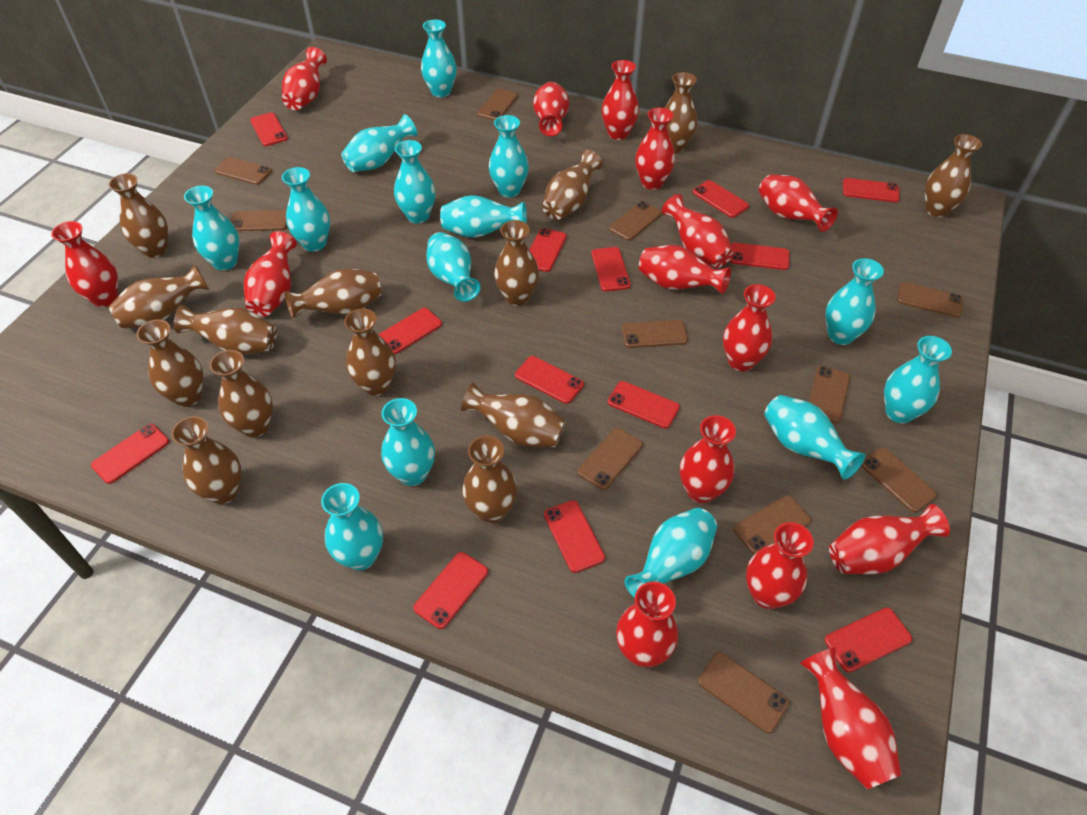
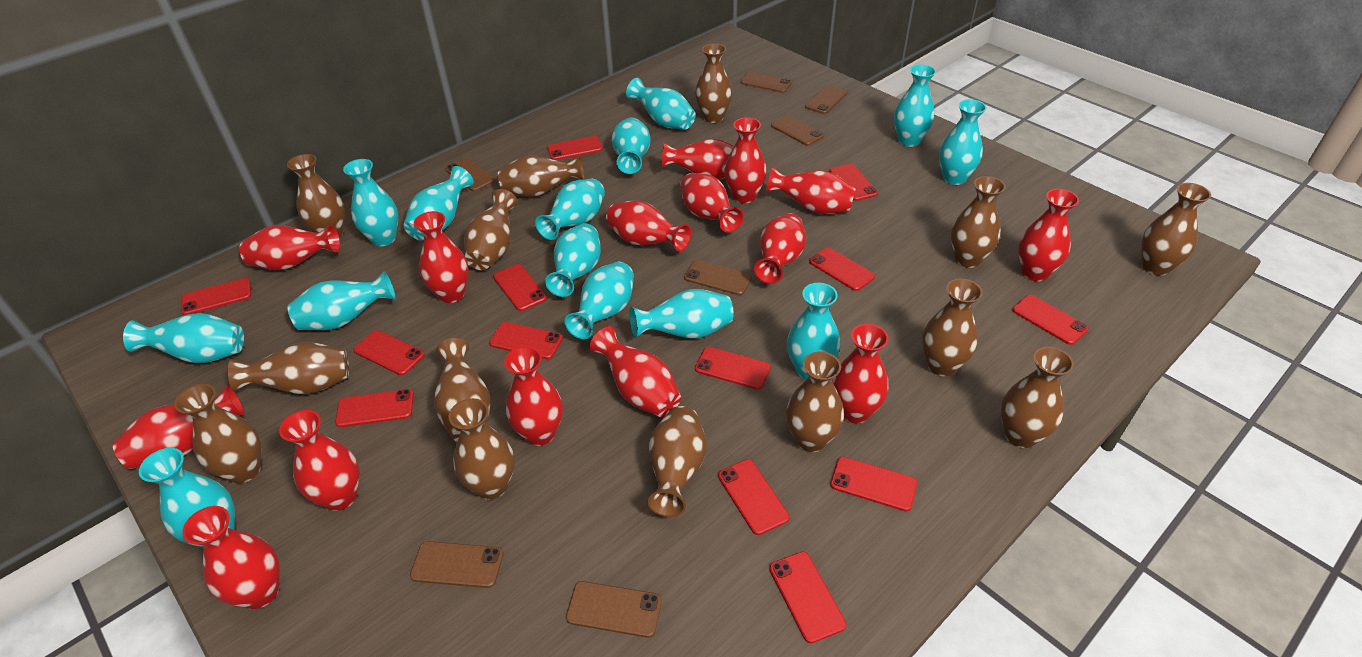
brown phone: [215,157,272,185] [231,210,287,231] [477,89,518,121] [578,428,643,490] [609,201,662,241] [622,320,688,348] [698,652,789,733] [733,495,811,554] [809,366,850,423] [861,448,937,512] [897,282,963,317] = 11 -> [410,541,504,588] [445,158,495,192] [566,581,662,638] [684,260,752,295] [741,72,792,93] [771,115,824,146] [805,85,847,114] = 7

